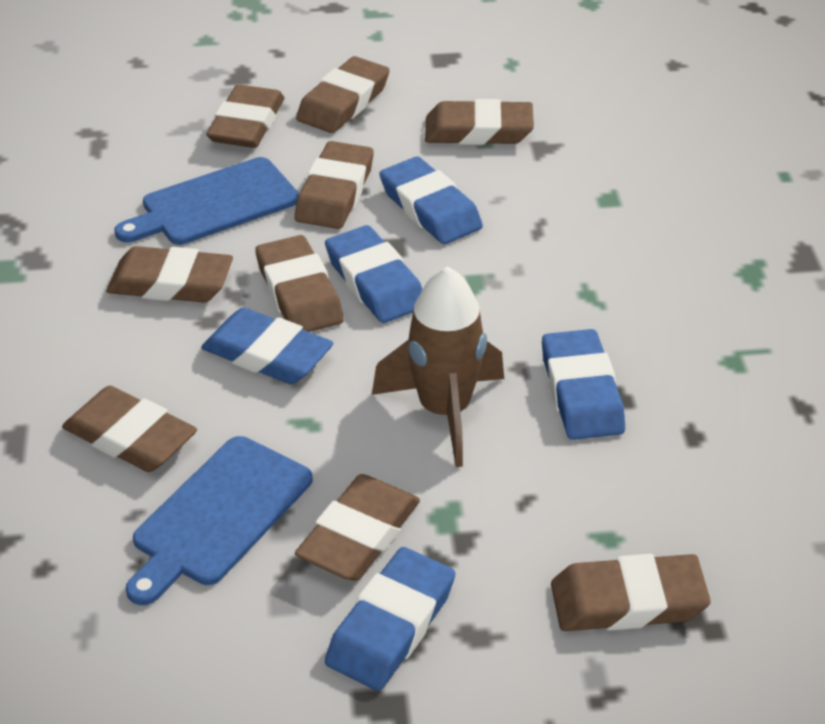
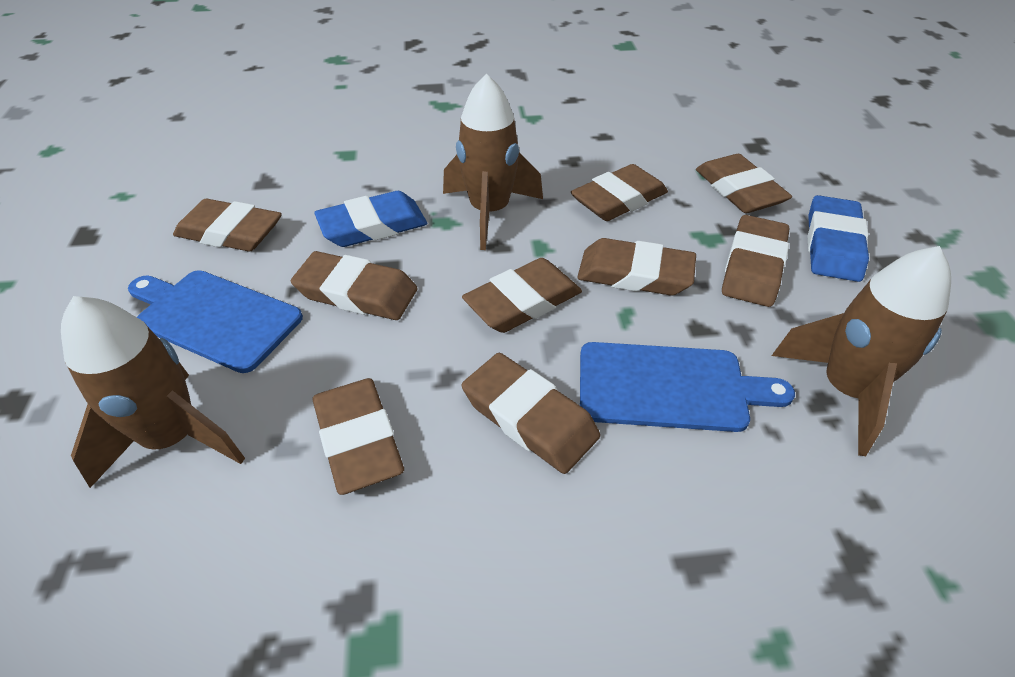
blue eraser: [201,308,334,384] [325,225,422,323] [325,547,455,691] [379,156,483,244] [542,329,625,440] = 5 -> [314,191,427,247] [808,195,869,282] = 2
brown rocket: [372,266,504,467] = 1 -> [61,296,245,488] [443,74,543,250] [772,246,951,456] = 3

